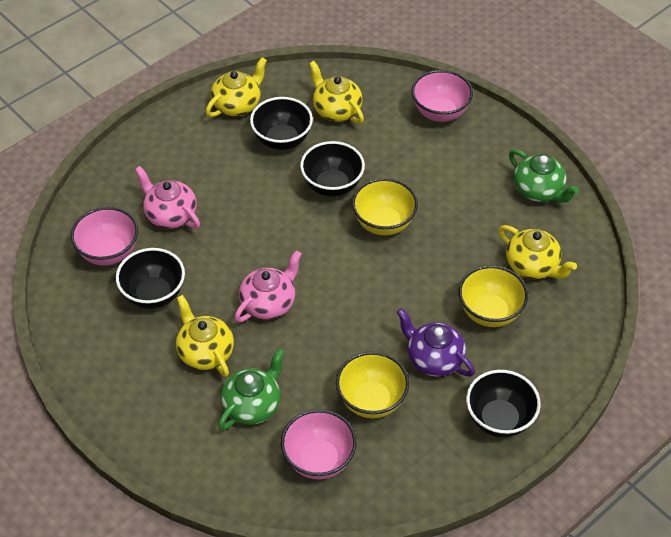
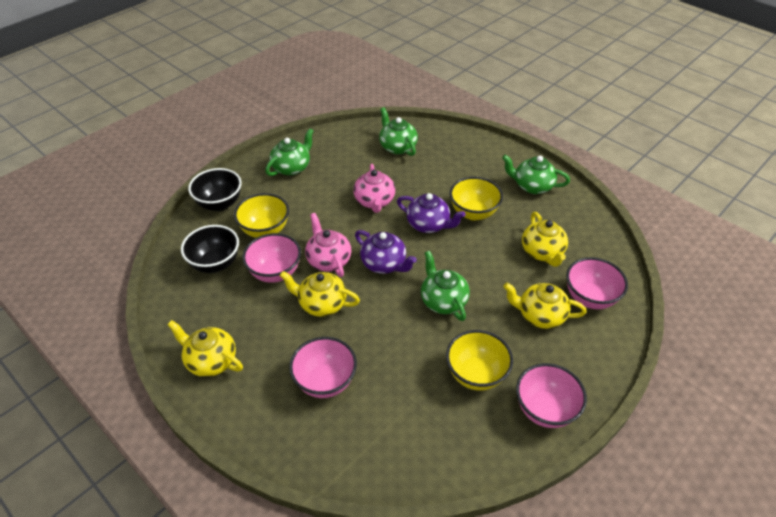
black bowl: [116,248,185,309] [250,97,313,150] [300,141,365,197] [466,370,541,438] = 4 -> [181,225,239,273] [188,168,242,211] = 2
green teapot: [218,349,284,430] [509,149,579,203] = 2 -> [265,128,314,176] [379,107,418,156] [421,251,470,321] [502,155,570,194] = 4
pink bowl: [71,207,138,266] [281,409,357,479] [412,70,473,122] = 3 -> [243,233,301,283] [289,337,357,398] [516,363,587,428] [566,257,628,309] = 4
purple teapot: [397,308,475,377] = 1 -> [355,230,417,274] [397,193,466,233] = 2

